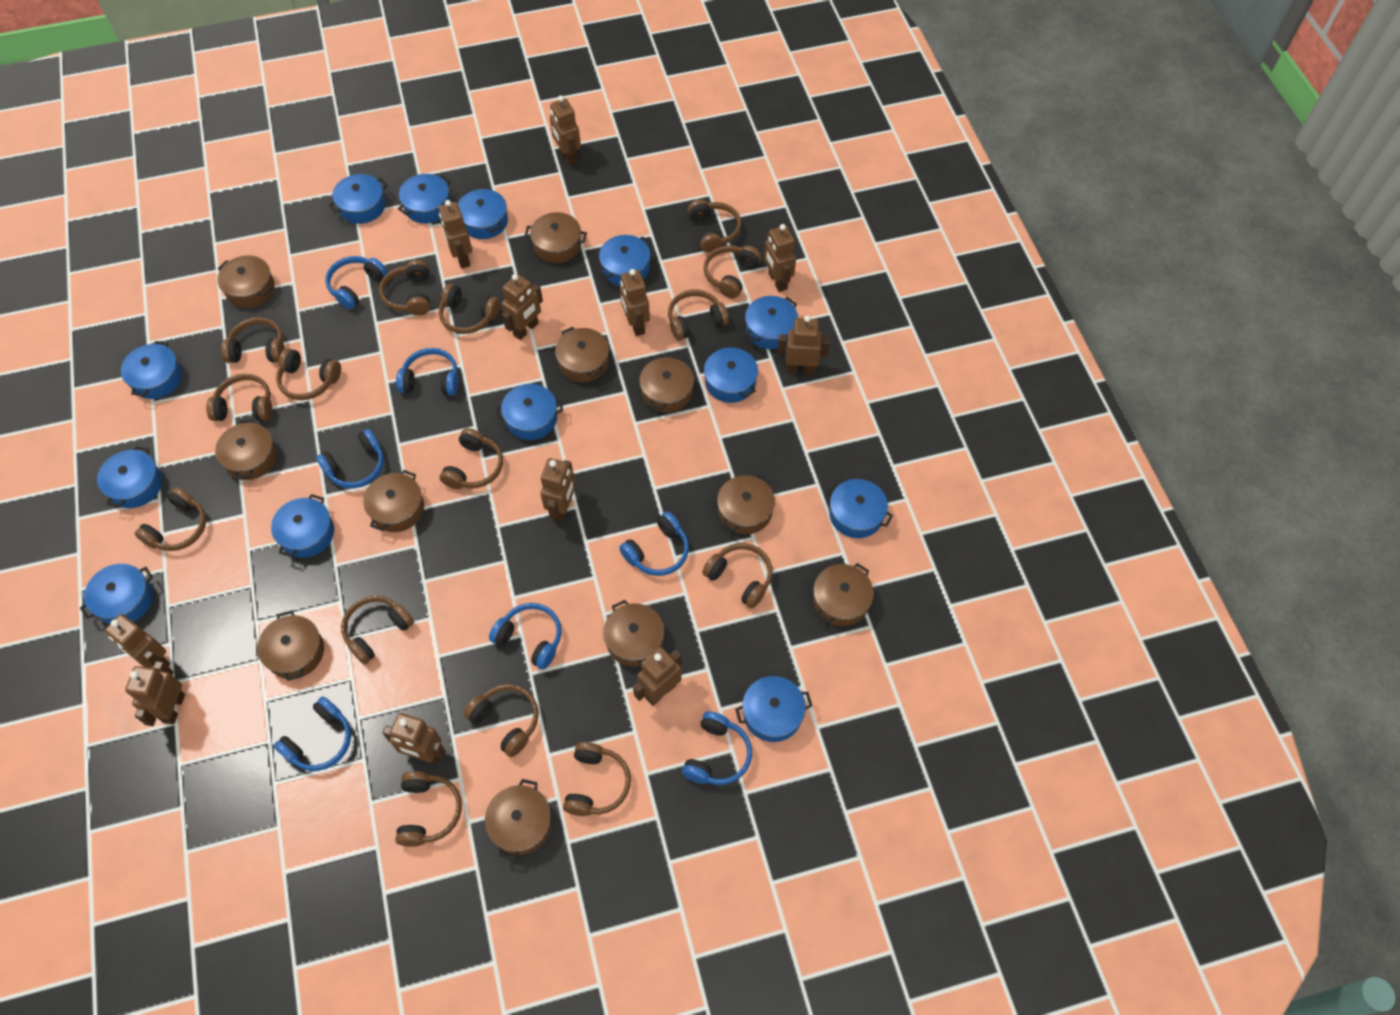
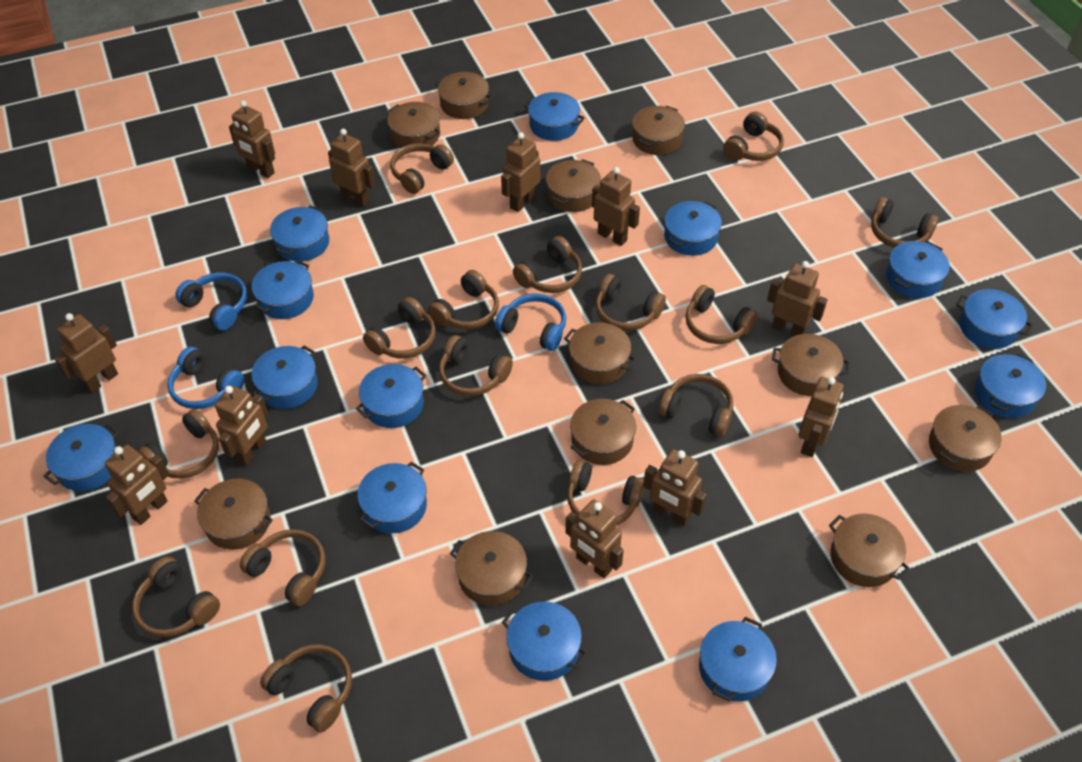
blue headphones: [274,696,351,771] [316,429,384,488] [325,256,388,310] [396,348,458,396] [489,603,562,669] [619,512,689,576] [682,711,752,785] = 7 -> [167,347,244,409] [175,273,248,331] [495,293,566,351] = 3

